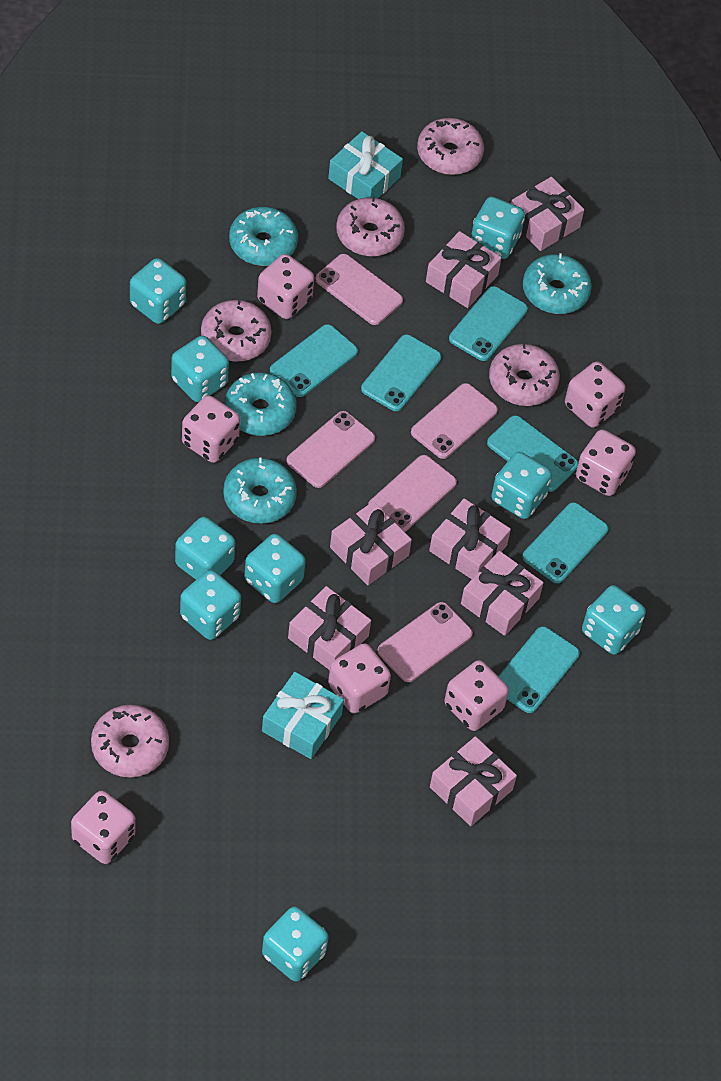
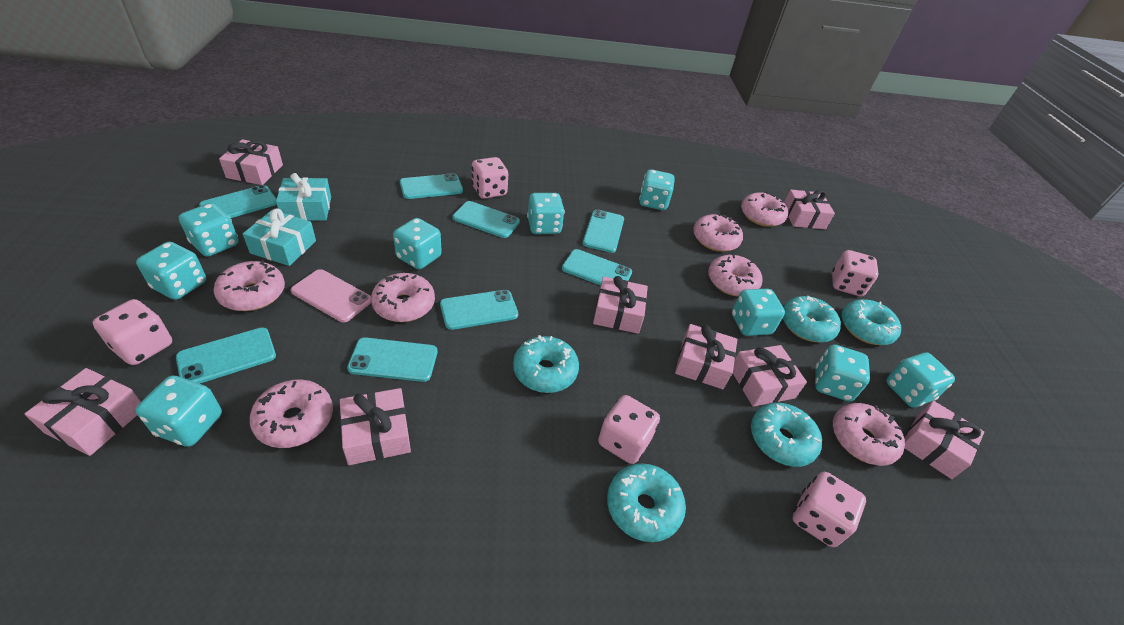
pink dice: [71,791,135,864] [182,395,240,463] [257,254,314,319] [328,643,391,713] [444,660,509,731] [565,362,625,428] [576,429,636,496] = 7 -> [93,299,172,365] [471,157,508,199] [598,395,660,464] [793,472,866,547] [832,250,878,297] = 5
pink donut: [91,705,169,777] [201,299,272,361] [336,197,405,256] [417,118,484,175] [489,343,560,406] = 5 -> [214,260,285,311] [250,379,333,448] [371,273,435,322] [693,213,743,252] [708,254,762,296] [741,192,788,227] [833,403,905,466] = 7
pink gift: [288,586,371,670] [330,501,412,585] [426,231,502,308] [429,498,511,579] [430,736,517,826] [461,551,544,636] [511,177,584,251] = 7 -> [25,368,141,456] [219,139,283,185] [340,388,411,465] [593,276,648,334] [675,324,737,389] [733,345,807,407] [784,190,835,229] [904,401,984,479] = 8
pink phone: [286,411,375,488] [315,254,403,325] [368,455,457,532] [377,602,473,682] [411,383,498,459] = 5 -> [291,269,371,322] = 1
turquoise donut: [223,457,297,524] [225,372,296,436] [229,207,298,266] [523,253,592,314] = 4 -> [513,335,579,393] [607,464,686,542] [751,403,822,467] [783,295,841,343] [841,299,901,345] = 5
turquoise phone: [270,324,358,397] [361,334,441,411] [449,286,528,361] [487,415,578,492] [499,626,580,713] [522,502,608,583] = 6 -> [176,327,276,384] [199,185,277,218] [347,337,437,382] [400,173,463,199] [440,290,518,330] [453,201,520,238] [562,249,632,285] [583,209,624,253] = 8

